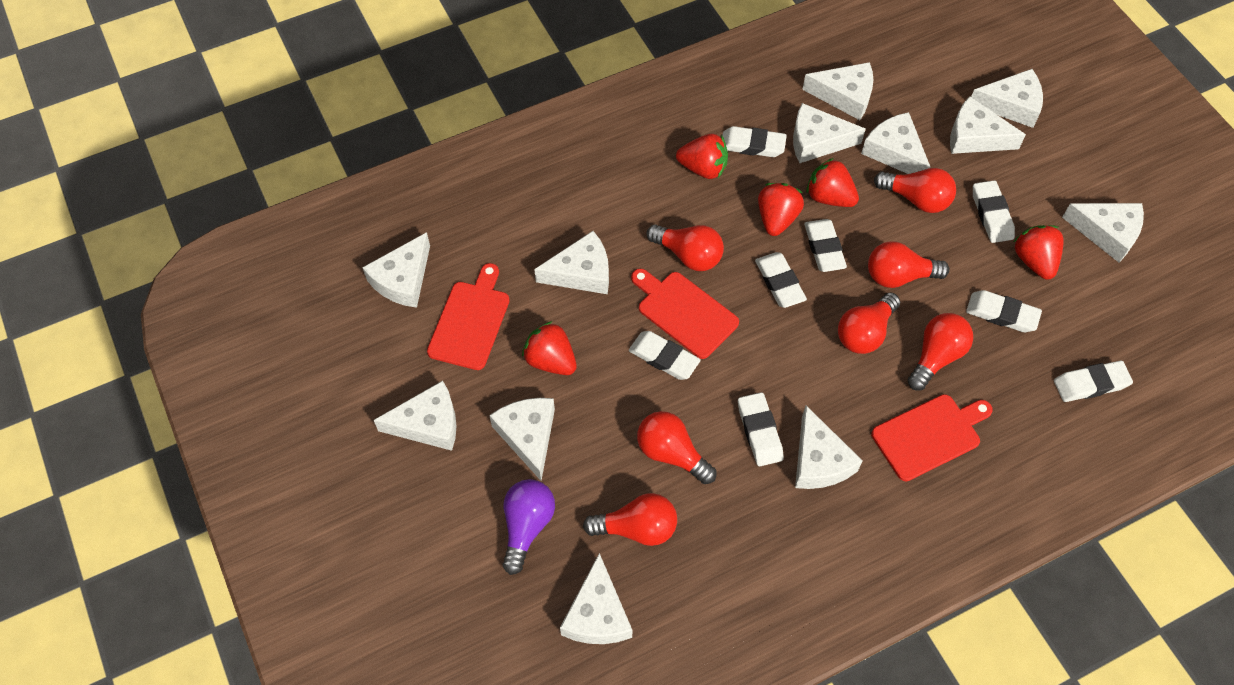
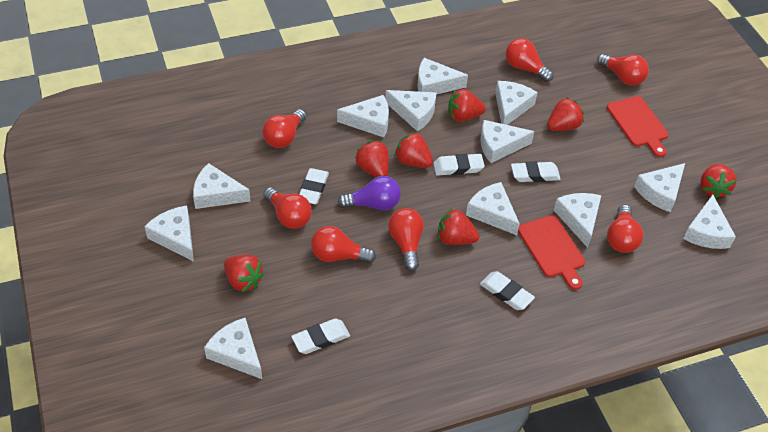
red cutting board: [427,263,510,370] [631,269,739,359] [871,394,993,481] = 3 -> [518,215,585,290] [607,96,669,157] = 2
red strawberry: [522,321,577,375] [676,134,728,179] [758,183,804,236] [806,158,859,207] [1014,225,1064,280] = 5 -> [224,255,265,292] [355,141,389,177] [395,132,433,168] [438,209,479,245] [448,89,486,122] [547,97,584,131] [700,163,737,198] = 7
white eraser: [629,331,701,380] [722,126,787,157] [738,392,784,466] [755,252,807,308] [804,219,847,272] [966,290,1042,332] [973,180,1015,243] [1054,361,1133,402] = 8 -> [291,318,350,354] [299,168,329,204] [433,154,485,176] [480,271,535,310] [511,161,561,182] = 5

